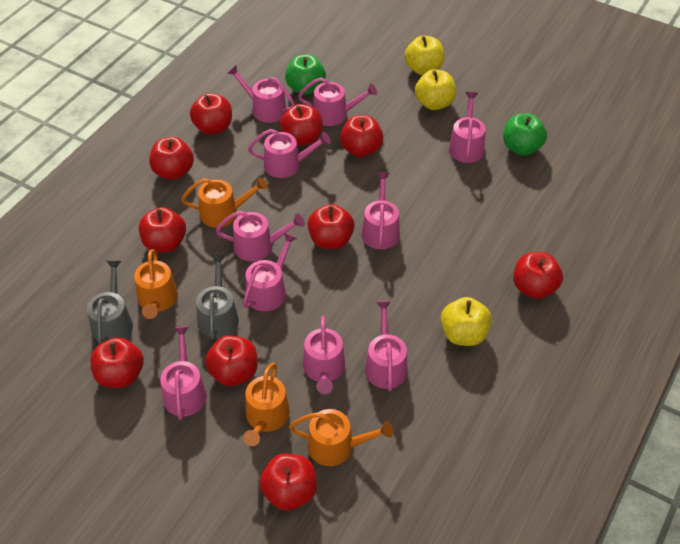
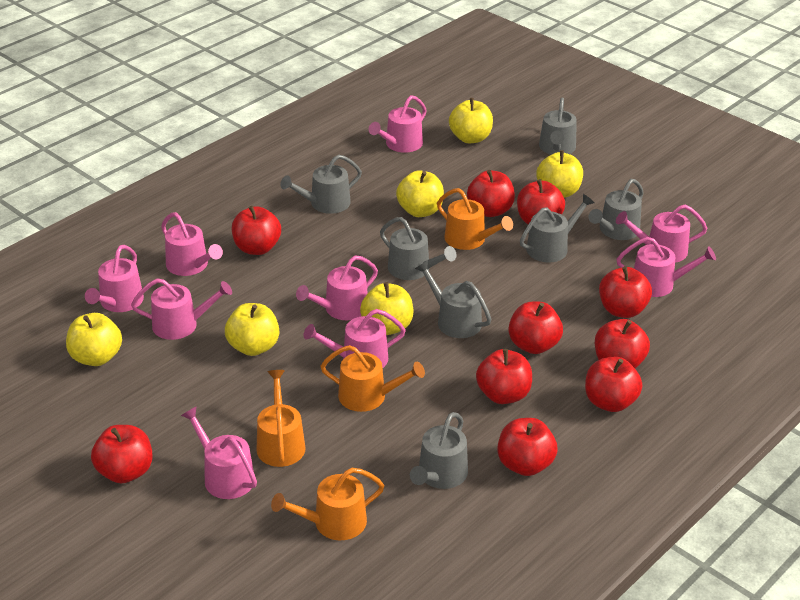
green apple: [285,55,326,95] [503,113,547,156] = 2 -> none = 0
grey watering can: [87,261,133,344] [196,255,239,340] = 2 -> [280,155,362,214] [380,217,457,280] [410,412,468,489] [415,260,492,338] [520,194,595,262] [539,98,577,155] [588,179,644,240] = 7
pink watering can: [160,326,207,420] [216,211,305,261] [228,65,295,123] [243,232,297,311] [248,129,331,178] [298,77,377,126] [303,316,345,394] [362,172,400,249] [365,301,407,391] [449,92,486,163] = 10 -> [85,245,144,312] [131,278,232,340] [161,212,223,276] [181,406,257,499] [296,255,378,320] [304,309,406,368] [369,95,427,153] [616,205,708,263] [617,237,716,297] = 9
yellow apple: [405,36,444,75] [415,70,456,110] [441,297,492,346] = 3 -> [66,313,122,366] [225,303,279,356] [360,282,414,335] [396,170,444,217] [449,98,493,143] [536,150,583,198] = 6

